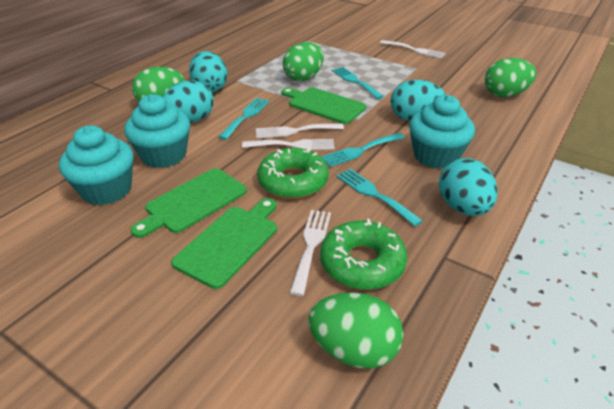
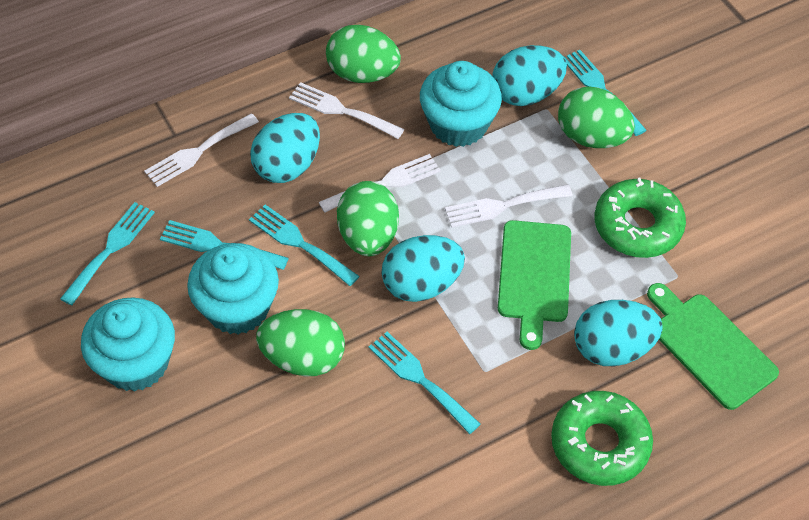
green cutting board: [131,168,247,238] [171,198,277,289] [281,87,366,124] = 3 -> [498,220,571,350] [647,283,779,410] = 2
turquoise fork: [219,98,270,140] [322,133,405,167] [332,67,384,99] [337,169,423,226] = 4 -> [60,202,155,305] [160,220,289,270] [249,205,360,286] [369,332,481,434] [564,50,647,136] = 5

